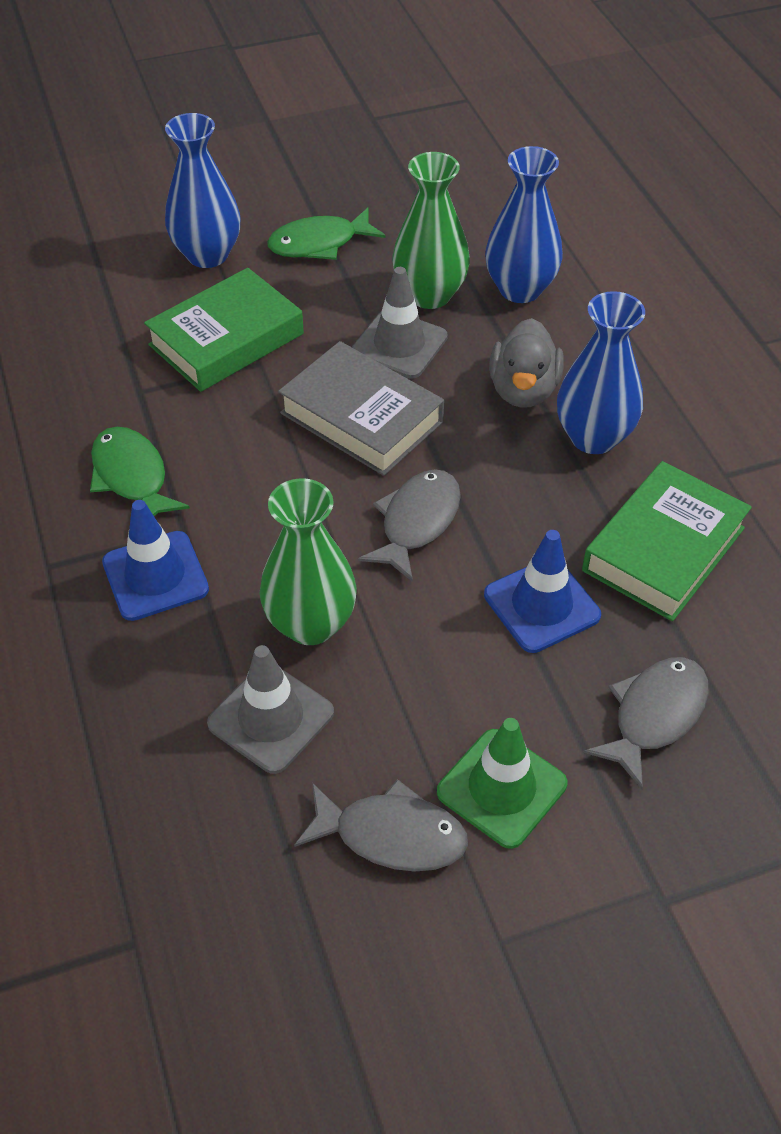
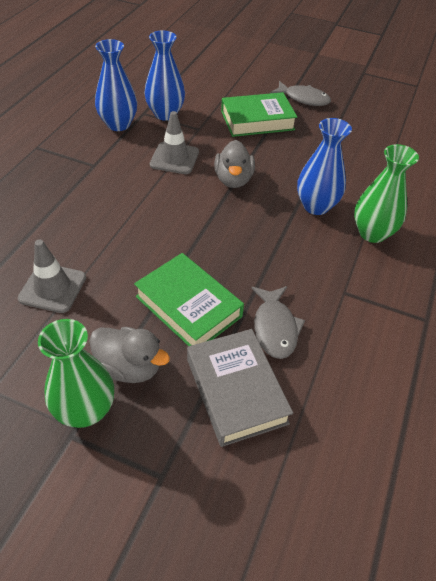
blue traffic cone: [102,500,209,621] [484,530,601,653] = 2 -> none = 0
green fish: [90,427,190,516] [267,208,386,260] = 2 -> none = 0
green traffic cone: [437,718,567,849] = 1 -> none = 0
grey duck: [489,318,564,408] = 1 -> [90,327,170,383] [214,140,255,188] = 2
grey fish: [294,779,468,872] [358,469,461,582] [584,657,709,789] = 3 -> [251,286,305,359] [270,81,331,106] = 2

